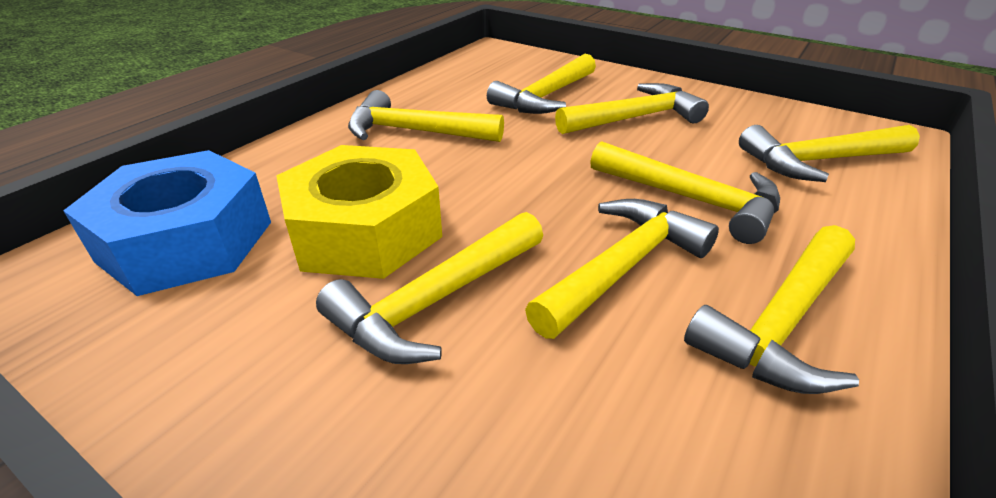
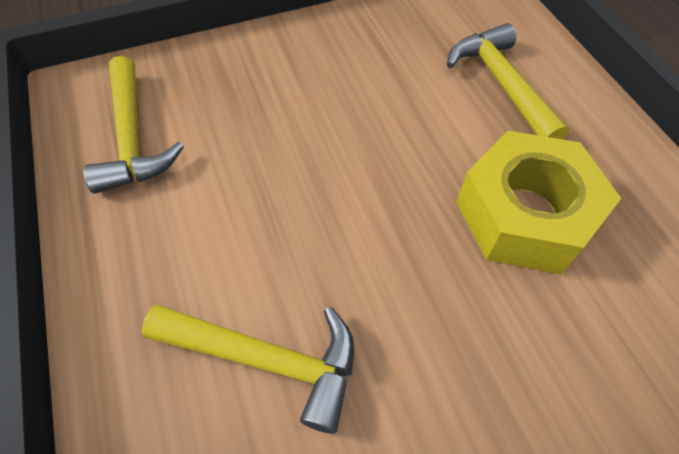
blue nut: [63,150,271,296] = 1 -> none = 0
yellow hammer: [316,212,543,364] [348,90,504,142] [487,54,596,114] [525,199,719,339] [555,83,709,134] [590,141,780,244] [684,225,859,394] [739,125,920,182] = 8 -> [84,56,184,194] [142,305,354,434] [447,23,569,139] = 3

